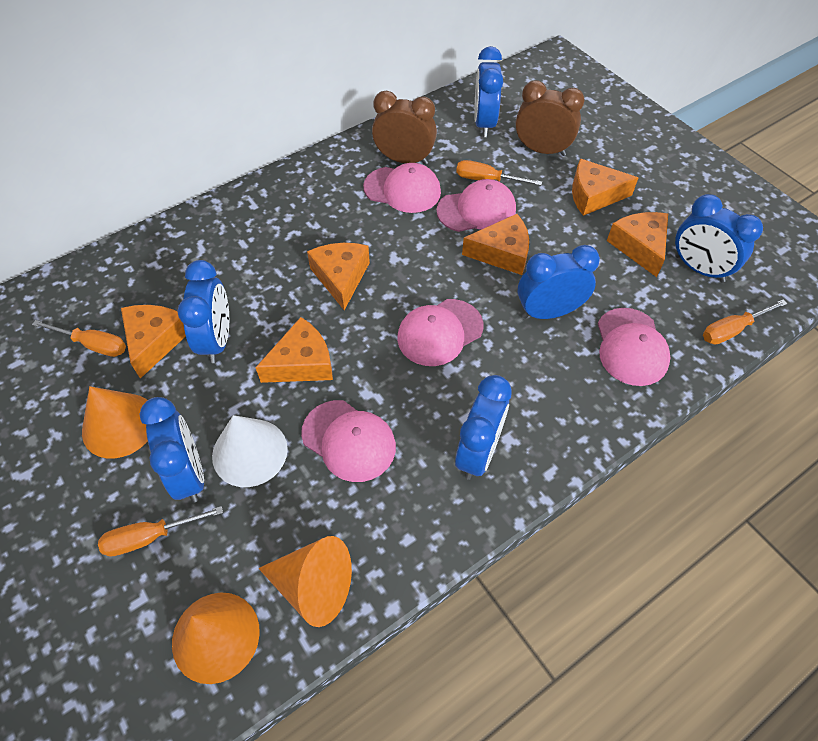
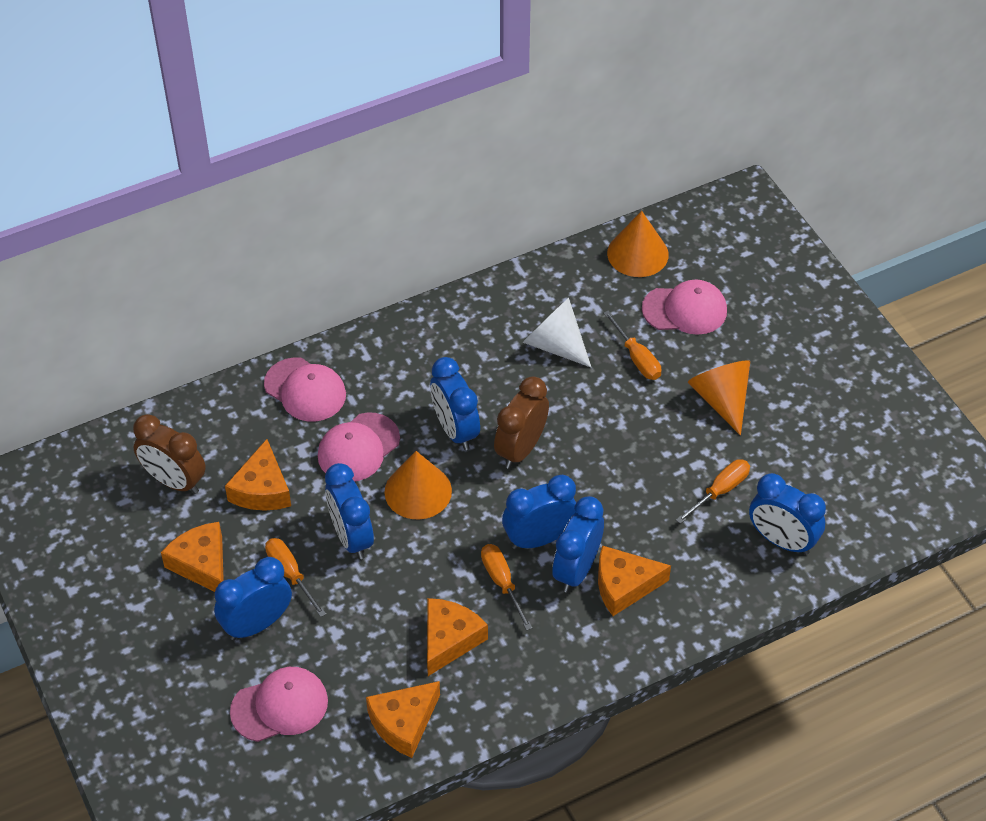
orange cheese: [121,305,186,379] [255,317,333,383] [307,243,370,310] [462,214,529,275] [572,159,638,216] [607,212,668,277] = 6 -> [161,522,224,592] [225,439,291,511] [366,681,440,758] [427,598,488,676] [598,545,671,616] = 5
pink cap: [301,400,396,482] [363,163,441,213] [397,299,483,366] [436,179,516,232] [598,308,671,386] = 5 -> [230,667,328,742] [264,357,346,422] [318,412,400,481] [642,280,727,335] = 4

